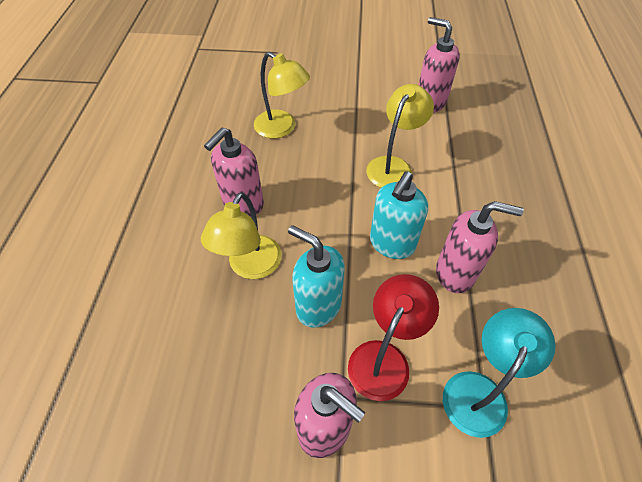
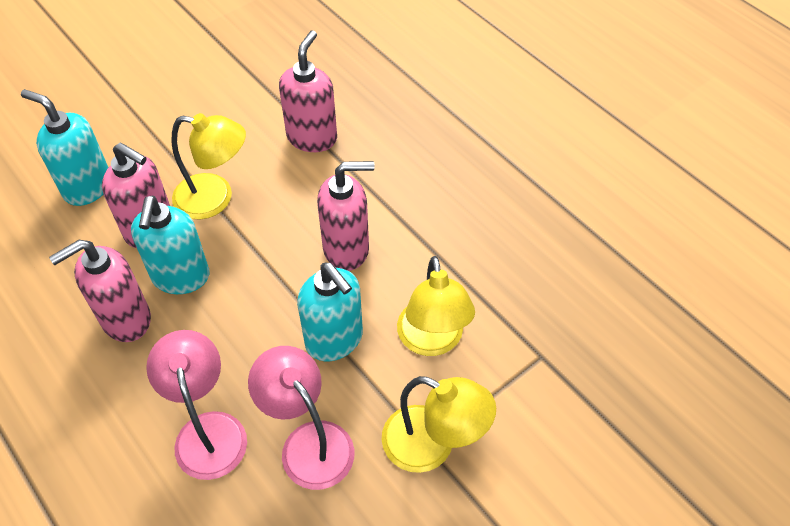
pink lamp: none = 0 -> [146,330,247,480] [248,346,354,490] = 2
red lamp: [348,274,439,401] = 1 -> none = 0
turquoise lamp: [443,308,555,438] = 1 -> none = 0
turquoise soap dispenser: [288,225,345,328] [370,171,428,259] = 2 -> [21,89,109,206] [131,195,210,294] [297,263,363,361] = 3

